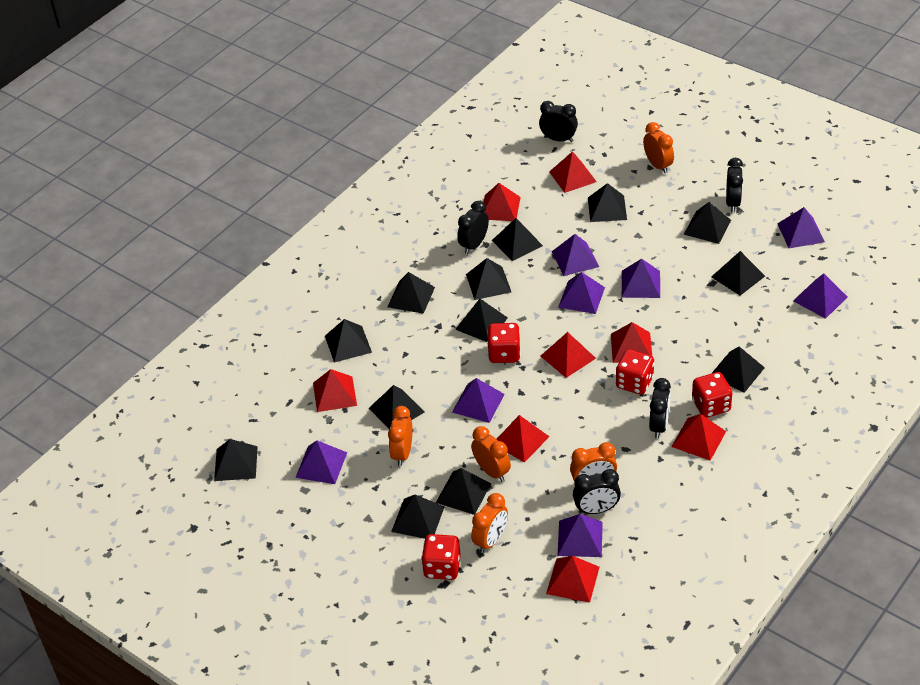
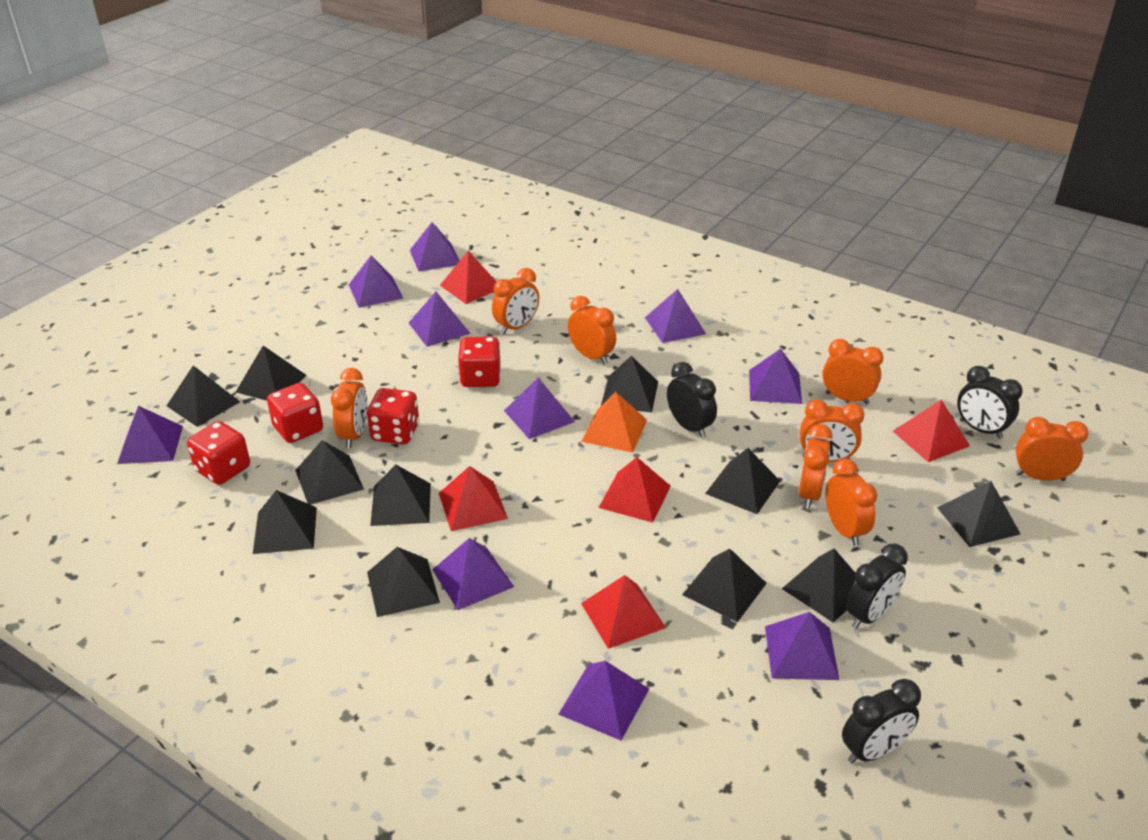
black clock: [457,201,489,254] [539,101,578,142] [573,469,621,514] [649,378,671,438] [726,158,743,212] = 5 -> [667,362,717,438] [842,679,921,764] [846,544,908,629] [957,366,1023,439] = 4
black pyramid: [214,439,258,481] [325,319,372,363] [369,385,424,429] [388,272,435,314] [391,495,445,539] [436,468,491,515] [455,299,508,342] [466,258,511,300] [492,218,543,261] [588,183,627,222] [683,202,731,244] [711,251,765,296] [711,346,765,393] = 13 -> [167,366,240,427] [236,346,306,401] [253,490,317,554] [295,440,364,505] [367,547,440,617] [370,465,431,526] [601,356,658,413] [682,548,767,622] [705,448,780,514] [782,549,855,623] [937,481,1020,547] = 11
orange clock: [388,406,412,466] [471,426,511,482] [471,493,508,553] [570,442,617,482] [643,122,674,173] = 5 -> [331,368,368,448] [492,268,539,334] [568,296,616,364] [798,424,833,509] [800,399,864,462] [822,339,884,404] [826,459,877,546] [1016,417,1089,481] = 8
orange pyramid: none = 0 -> [581,392,647,453] = 1
purple pyramid: [295,440,347,484] [452,378,505,423] [552,234,599,276] [558,272,605,314] [558,514,603,557] [622,259,660,298] [777,207,825,248] [793,273,847,319] = 8 -> [117,406,183,464] [349,256,403,308] [409,292,471,347] [410,222,460,272] [432,538,514,610] [504,378,575,439] [558,661,649,741] [645,289,706,343] [749,349,802,404] [765,612,839,680] = 10
red pyramid: [313,369,357,412] [483,183,521,221] [497,415,550,463] [541,332,596,378] [546,556,600,603] [549,151,597,193] [611,322,652,363] [671,414,726,461] = 8 -> [439,466,508,531] [440,251,496,304] [581,575,666,649] [598,457,671,523] [893,400,970,462] = 5

